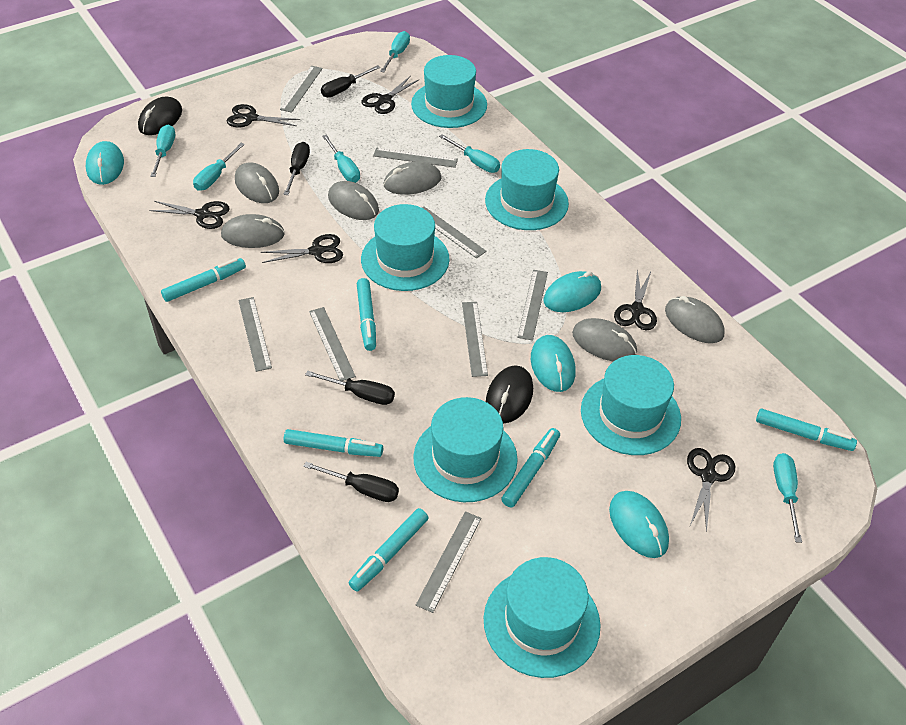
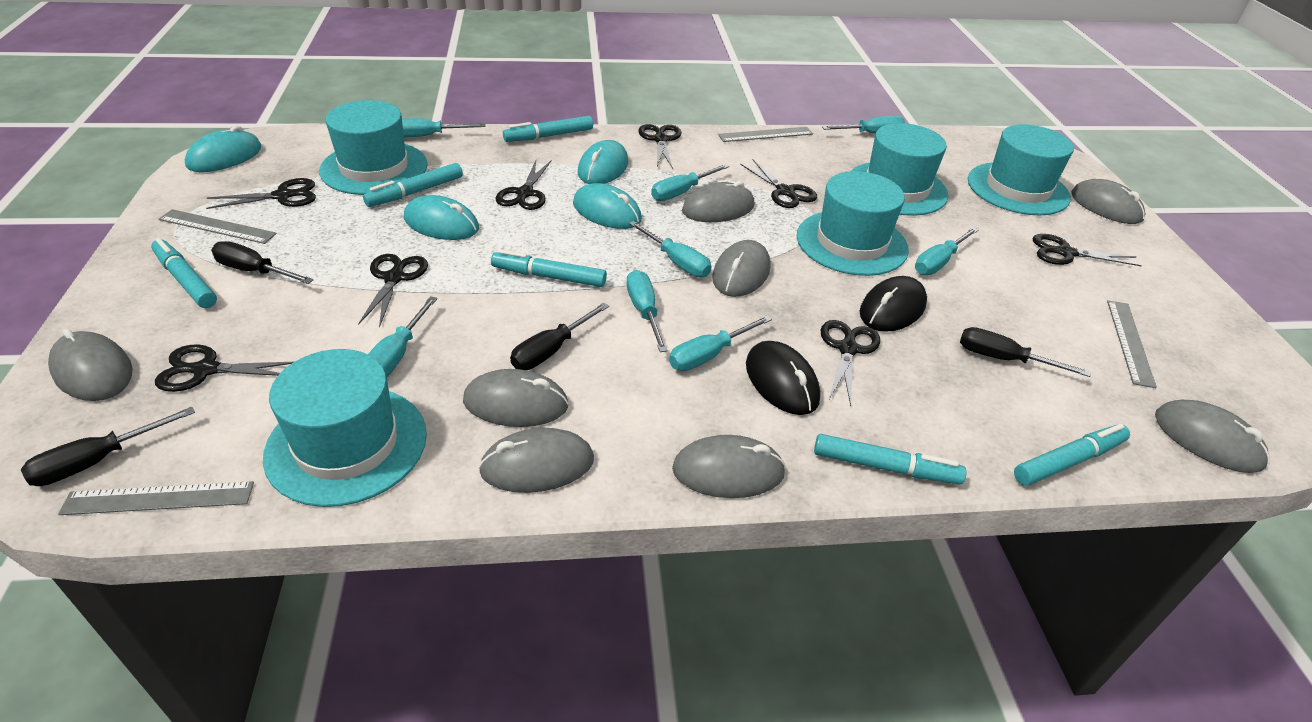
black scissors: [149,201,230,229] [227,104,300,127] [261,234,343,263] [362,76,420,114] [614,269,657,330] [687,448,735,532] = 6 -> [155,344,293,392] [206,178,316,209] [358,254,428,328] [496,160,552,210] [638,124,682,169] [740,160,817,208] [821,320,880,406] [1032,234,1142,266] = 8
grey mouse: [221,214,285,248] [235,162,279,203] [328,181,379,220] [383,161,441,195] [572,318,637,361] [665,296,725,343] = 6 -> [48,329,133,401] [463,369,569,427] [478,428,594,493] [672,435,786,498] [682,181,754,222] [712,240,770,297] [1071,179,1145,224] [1155,400,1270,473] = 8
grey ruler: [238,297,272,372] [280,66,323,113] [309,307,356,381] [373,148,458,168] [416,511,482,613] [422,207,487,258] [462,302,488,377] [517,270,548,341] = 8 -> [58,481,254,515] [159,209,277,244] [718,127,813,142] [1107,300,1157,388] = 4
turquoise hat: [361,204,450,291] [411,55,487,128] [413,397,518,502] [484,557,601,678] [485,149,569,230] [581,355,681,455] = 6 -> [263,349,427,507] [319,100,428,195] [797,171,909,276] [850,123,949,216] [968,124,1074,215] = 5
turquoise screwdriver: [150,125,175,177] [193,143,245,191] [322,135,360,183] [380,31,410,72] [439,134,500,173] [773,453,802,543] = 6 -> [368,296,437,377] [402,118,486,137] [627,270,668,352] [629,221,711,277] [651,164,729,201] [669,315,772,371] [822,116,905,134] [915,227,978,275] = 8

